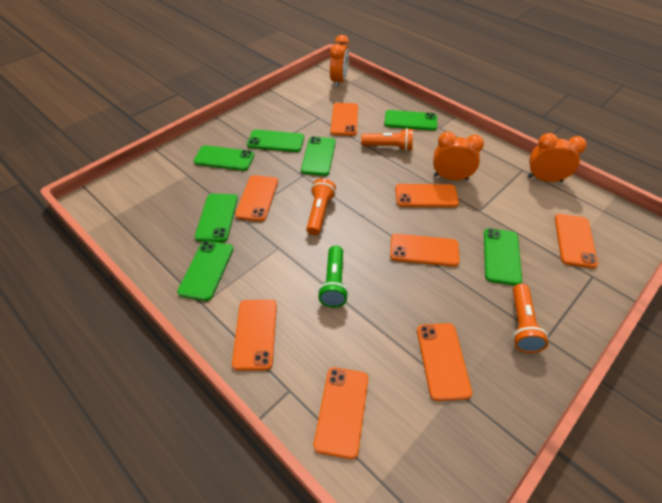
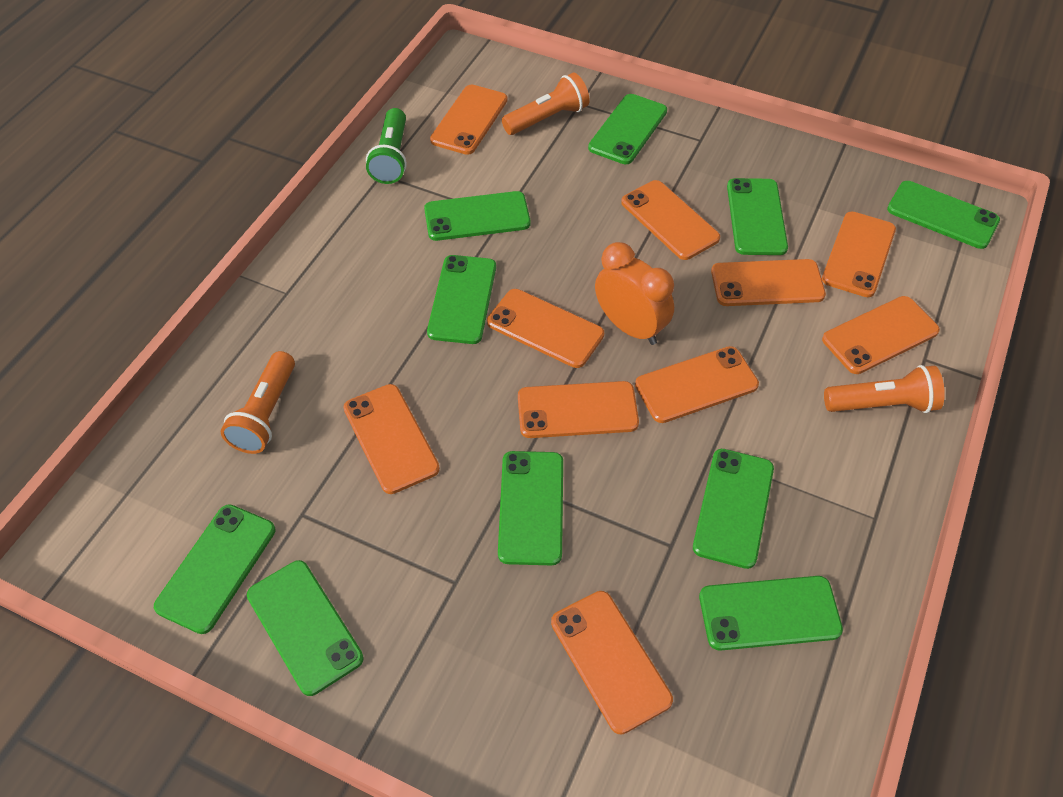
green phone: [177,241,233,301] [194,145,254,171] [195,194,238,242] [247,130,304,152] [301,136,336,176] [384,110,437,131] [484,228,522,286] = 7 -> [154,504,275,634] [247,560,364,696] [424,191,531,241] [427,255,496,344] [498,451,563,565] [588,94,667,164] [693,449,774,569] [699,576,843,651] [727,178,788,255] [887,181,1000,249] = 10
orange clock: [330,35,349,88] [433,132,484,180] [528,133,586,182] = 3 -> [595,242,674,345] = 1
orange phone: [232,300,277,371] [235,175,278,222] [314,367,368,459] [331,103,358,136] [390,234,460,267] [395,184,459,207] [417,323,472,401] [555,214,598,268] = 8 -> [344,384,440,494] [430,84,508,155] [487,289,604,368] [518,381,639,438] [551,591,673,734] [621,180,720,260] [635,346,759,423] [711,259,826,306] [822,212,896,297] [822,296,940,374] = 10

